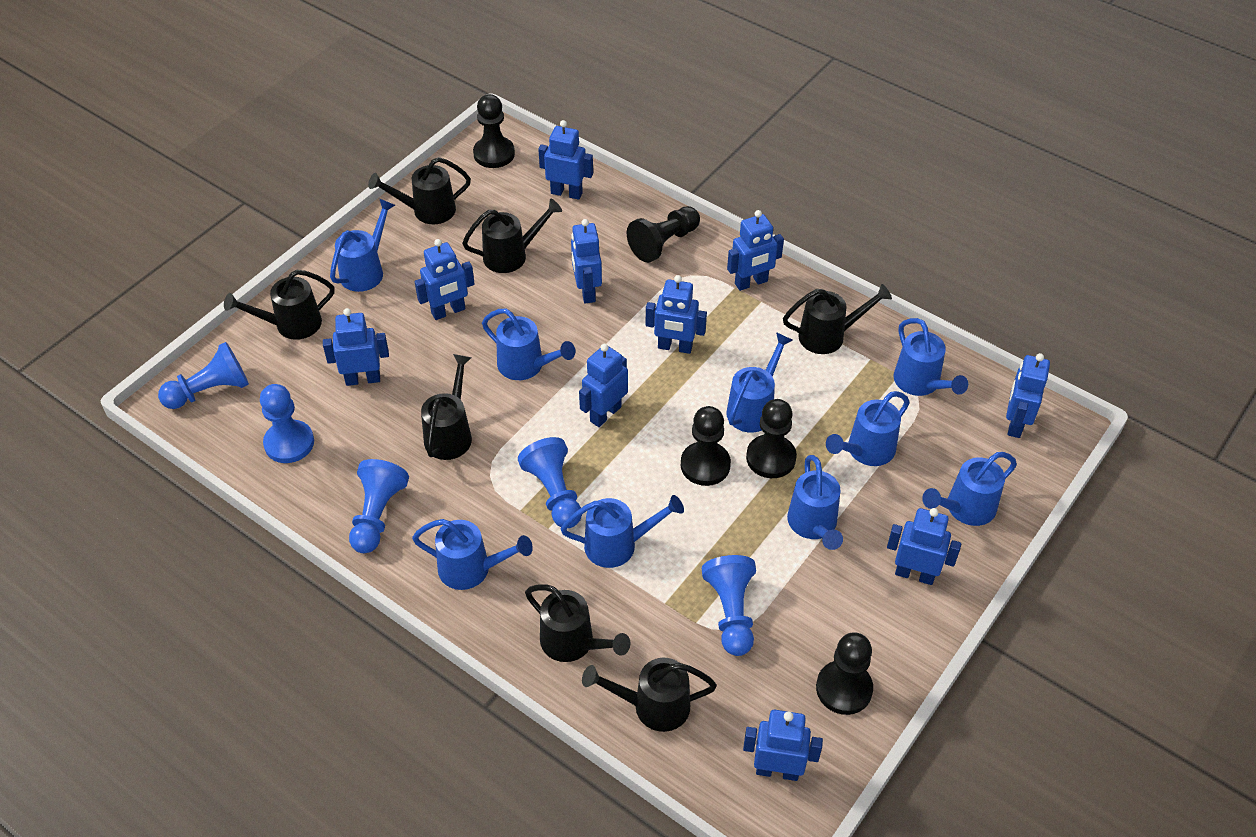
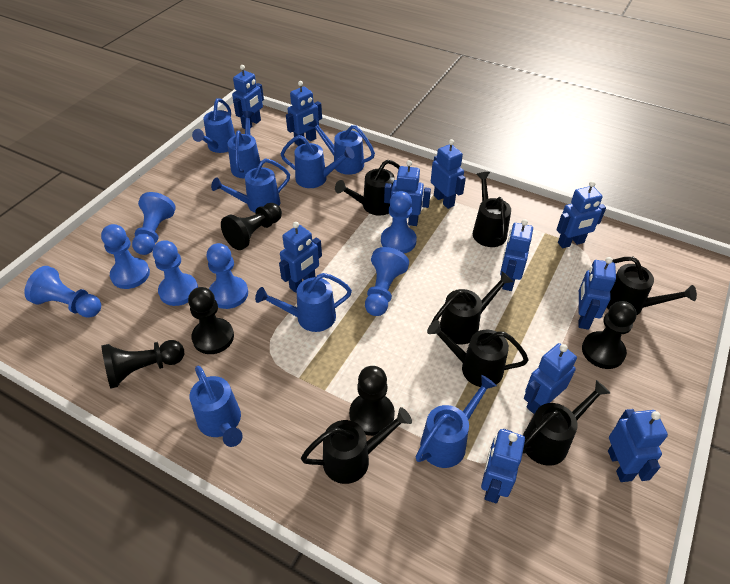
blue pawn: [158,342,249,409] [260,384,314,463] [349,459,409,553] [518,437,582,528] [702,555,756,656] = 5 -> [24,266,101,318] [101,224,150,289] [132,192,176,255] [153,240,198,306] [207,243,248,309] [365,247,409,316] [381,191,417,253] = 7
blue robot: [323,308,389,386] [415,239,474,320] [538,120,593,200] [571,219,602,303] [579,344,628,427] [646,275,707,354] [727,210,784,291] [743,710,823,781] [887,508,961,585] [1006,353,1050,438] = 10 -> [232,65,264,129] [279,222,322,293] [286,81,322,146] [384,160,431,226] [431,139,466,209] [481,429,525,503] [500,219,533,291] [524,343,577,414] [557,181,606,248] [579,257,616,330] [608,409,668,482] = 11
blue watering can: [330,199,395,292] [412,519,533,590] [482,308,575,380] [561,495,684,568] [726,332,793,433] [787,455,843,550] [826,391,910,466] [894,318,968,396] [922,452,1017,526] = 9 -> [190,366,242,447] [192,98,235,153] [211,158,290,213] [227,111,260,179] [255,273,352,332] [281,135,355,188] [308,117,375,175] [416,375,497,468] = 8

